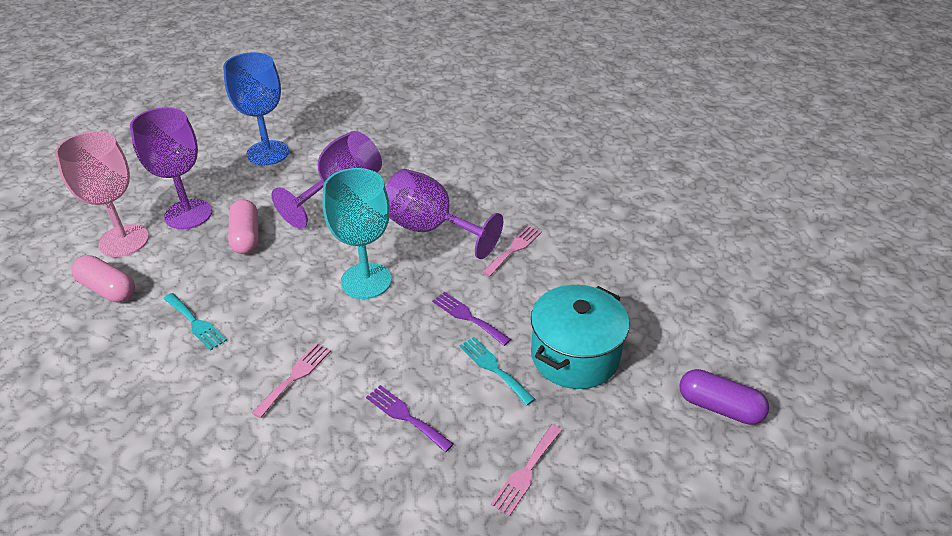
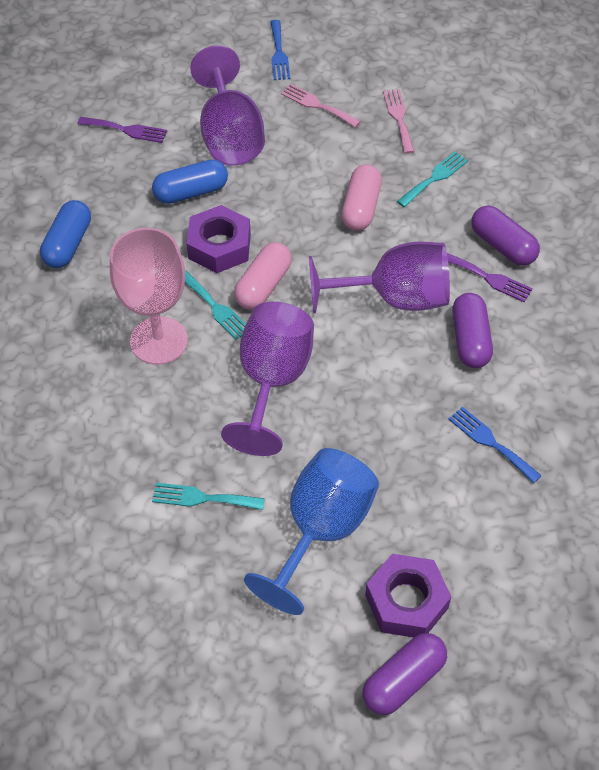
blue capsule: none = 0 -> [40,200,91,268] [152,160,228,204] = 2
blue fork: none = 0 -> [270,20,290,80] [449,407,542,483] = 2
pink fork: [252,343,331,418] [482,225,542,277] [490,424,562,516] = 3 -> [281,84,361,128] [383,89,414,154] = 2
purple capsule: [679,369,769,425] = 1 -> [363,633,447,715] [452,293,493,368] [471,205,540,266] = 3
purple nut: none = 0 -> [186,205,251,273] [365,554,451,638] = 2
turquoise fork: [163,293,227,350] [459,337,535,405] = 2 -> [152,483,265,510] [185,270,246,340] [397,152,468,207] = 3
turquoise goblet: [323,168,392,299] = 1 -> none = 0
turquoise pot: [531,285,629,389] = 1 -> none = 0

